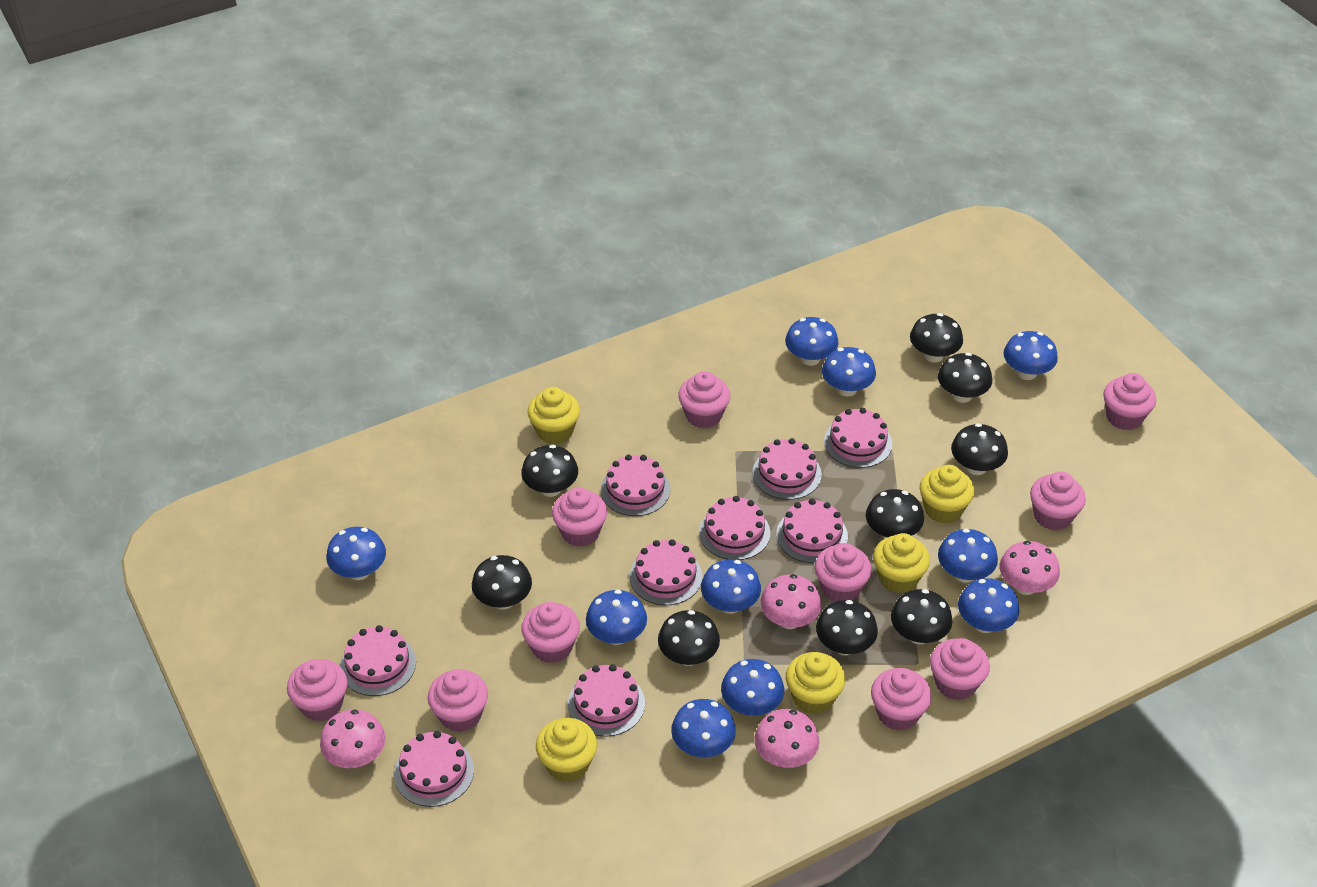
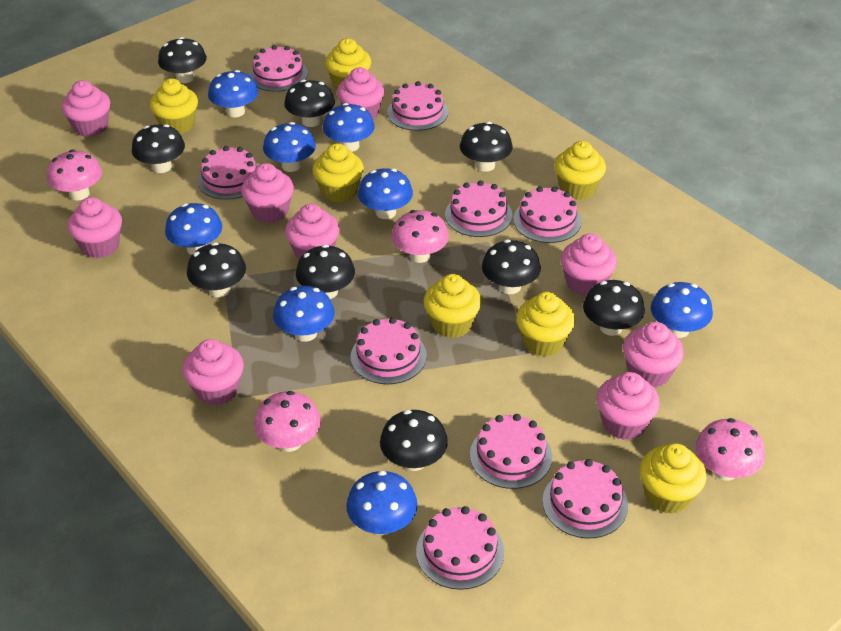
blue mushroom: [326,527,386,580] [586,590,647,645] [671,699,736,757] [701,559,761,614] [721,659,784,716] [785,317,839,366] [822,347,876,397] [938,529,998,583] [958,578,1019,633] [1004,331,1058,380] = 10 -> [165,203,222,255] [208,70,258,117] [263,122,316,172] [273,286,335,342] [323,103,375,152] [346,471,418,535] [358,168,413,219] [651,282,713,338] = 8
pink cupcake: [287,659,348,722] [428,669,488,732] [521,602,580,663] [552,487,607,547] [678,371,730,428] [815,543,872,602] [871,668,932,731] [930,638,990,700] [1030,471,1086,531] [1103,373,1156,430] = 10 -> [61,80,110,137] [67,197,122,258] [182,339,244,406] [241,163,294,223] [285,204,339,259] [337,67,384,120] [561,233,617,296] [596,372,660,440] [623,322,684,388] = 9
yellow cupcake: [528,387,580,444] [536,718,597,782] [786,652,845,714] [873,533,930,593] [919,465,974,523] = 5 -> [150,78,198,134] [312,143,364,203] [325,38,371,90] [424,274,481,338] [516,292,575,357] [554,141,606,200] [639,443,707,514] = 7

